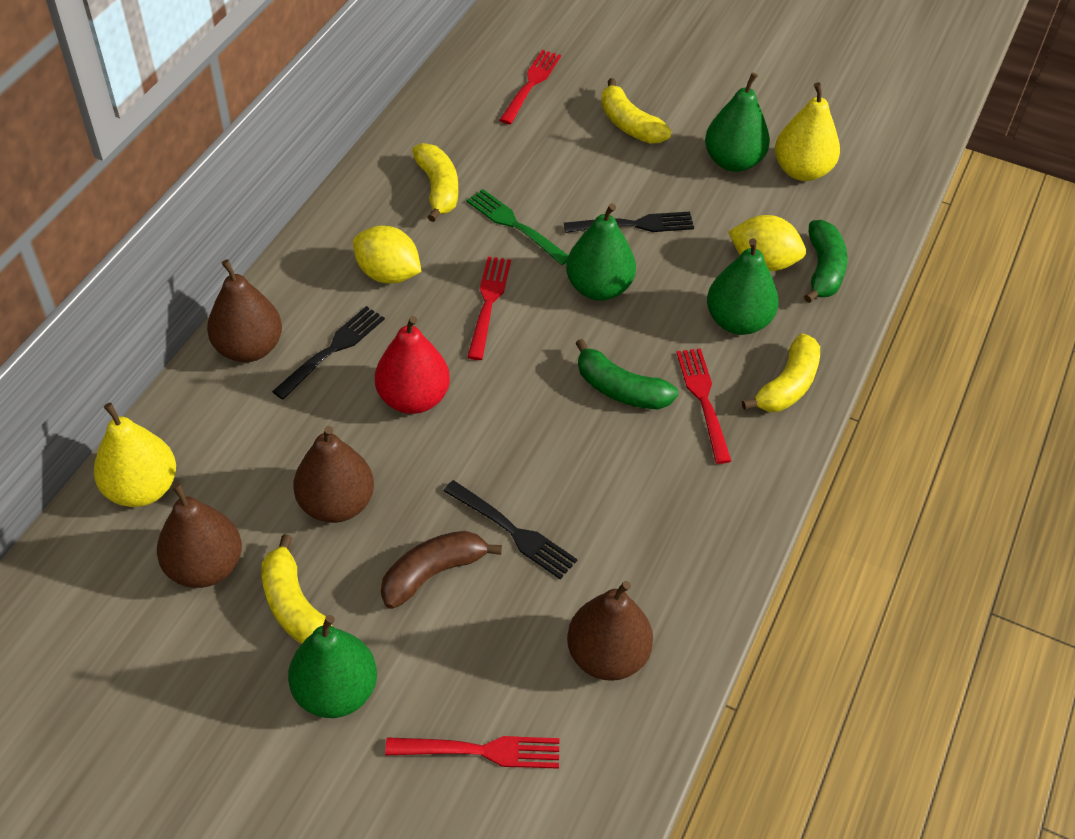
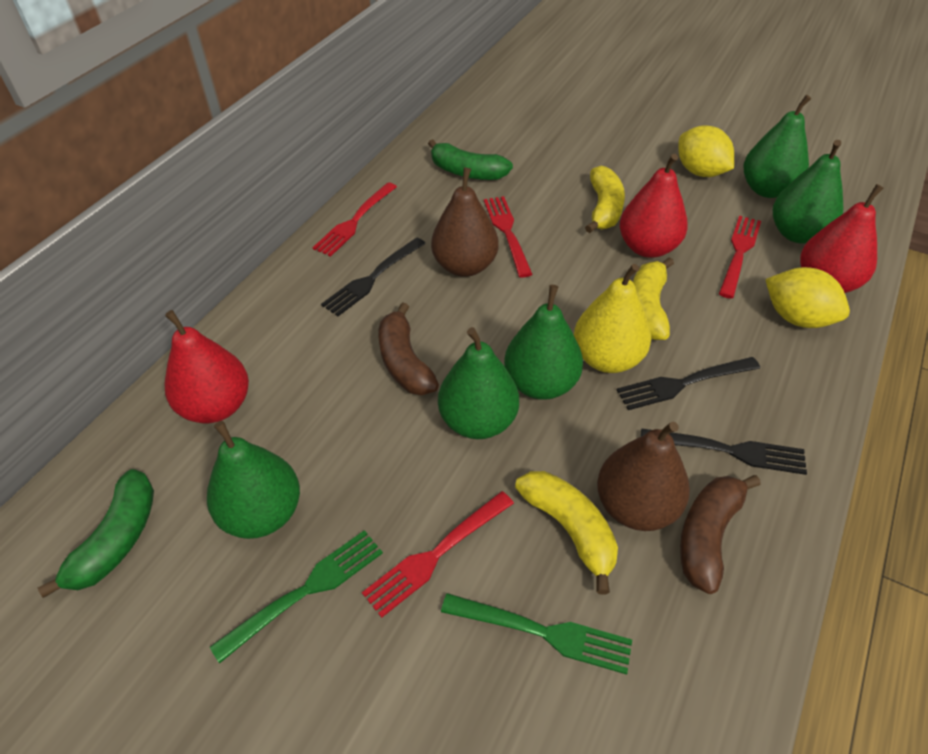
brown banana: [381,531,502,609] = 1 -> [379,302,439,395] [680,475,761,594] = 2
brown pear: [157,483,242,588] [207,259,282,362] [293,426,374,523] [567,581,653,681] = 4 -> [431,167,499,277] [597,422,690,531] = 2
green fork: [466,189,569,265] = 1 -> [210,530,383,663] [441,593,632,675] = 2
green pear: [288,615,377,718] [566,203,636,301] [705,72,770,172] [707,238,779,335] = 4 -> [207,421,300,539] [438,327,519,439] [504,285,583,400] [744,95,811,198] [773,140,843,243] = 5
red pear: [375,316,450,414] = 1 -> [165,310,249,423] [620,154,688,258] [800,184,883,293] = 3
yellow banana: [261,534,333,644] [412,143,458,222] [601,78,671,144] [742,333,820,412] = 4 -> [515,471,618,595] [585,166,625,233] [633,257,674,340] = 3
yellow pear: [94,403,176,507] [775,82,840,181] = 2 -> [574,264,651,373] = 1

